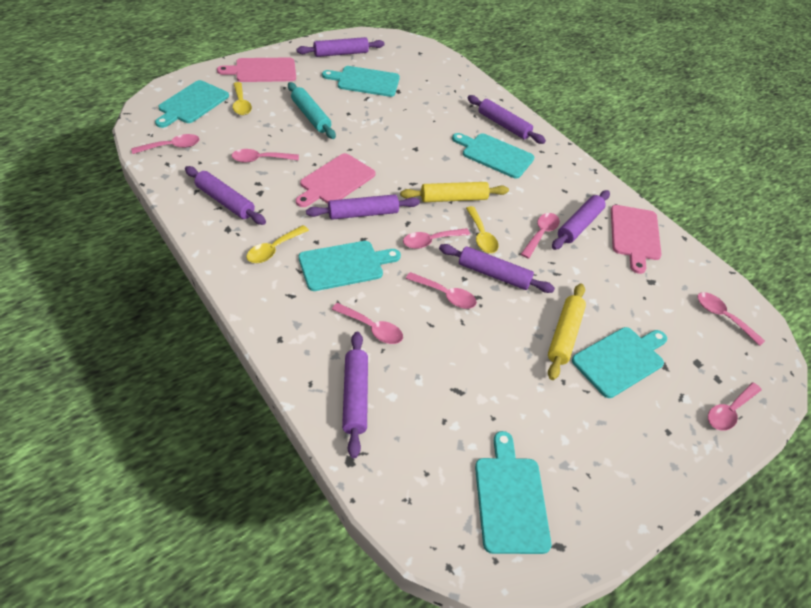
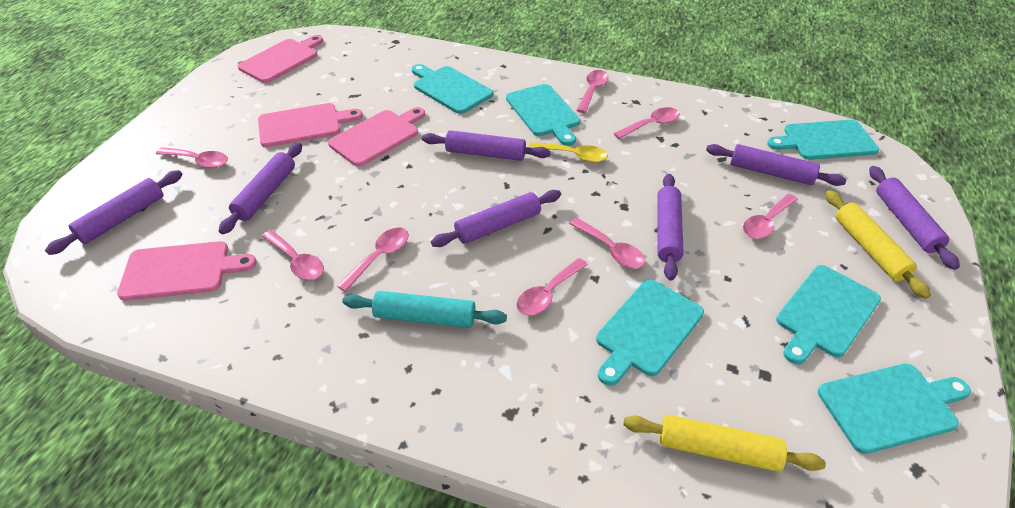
pink cutting board: [217,57,296,82] [296,153,376,207] [611,205,662,274] = 3 -> [117,241,257,301] [238,35,323,83] [258,103,363,147] [328,107,425,167] = 4
yellow spoon: [233,82,252,115] [246,225,309,263] [466,206,499,253] = 3 -> [529,142,608,163] = 1

